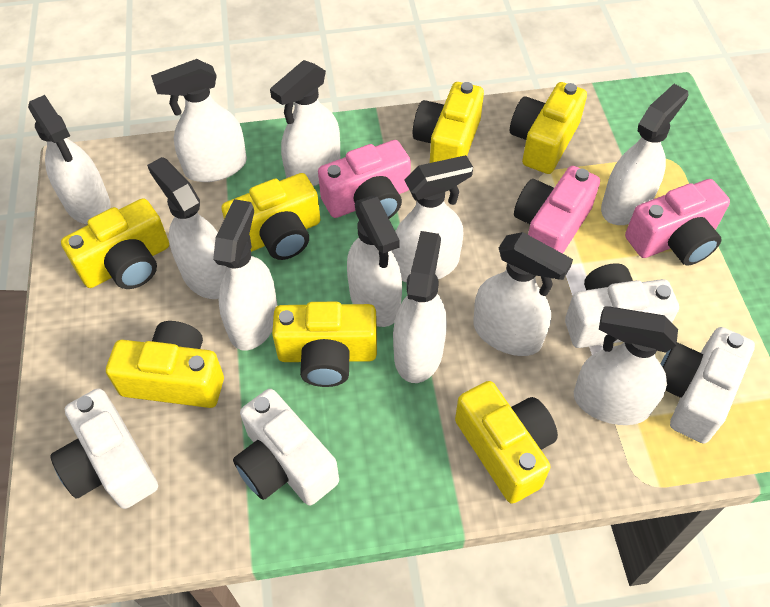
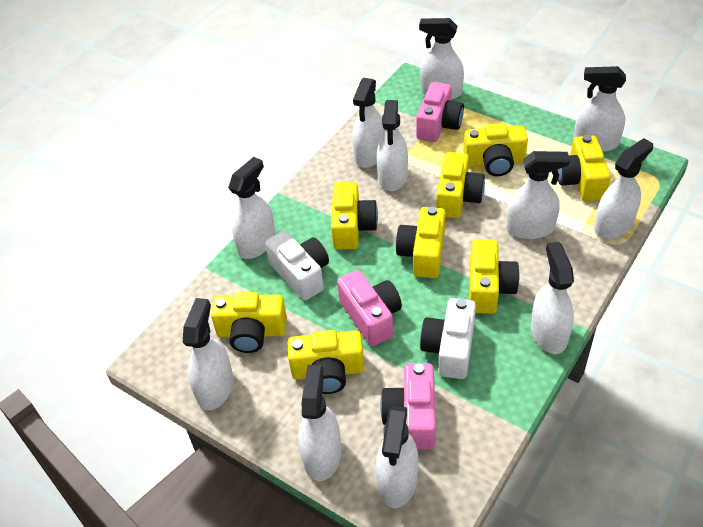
white camera: [50,388,158,509] [233,389,339,506] [565,263,679,348] [660,327,755,444] = 4 -> [265,231,329,301] [420,298,476,379] = 2
yellow camera: [61,198,169,289] [106,321,224,408] [221,173,321,260] [272,302,377,387] [413,82,484,163] [455,381,558,504] [510,82,587,174] = 7 -> [211,292,287,353] [288,330,364,394] [331,182,378,250] [396,207,446,278] [436,152,485,218] [463,123,528,176] [469,239,520,314] [558,135,611,201] = 8

